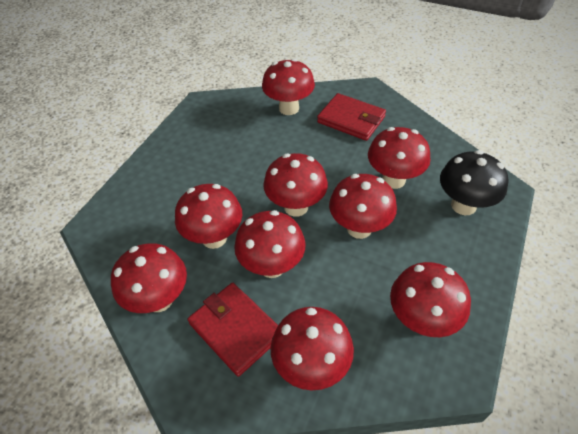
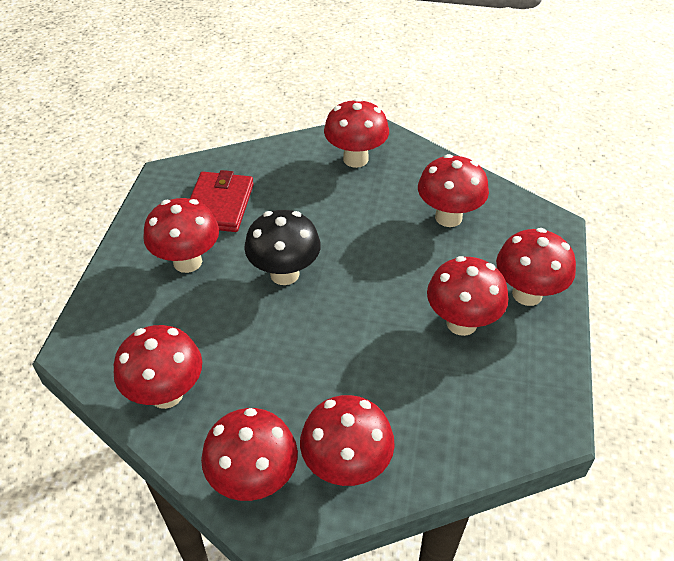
red mushroom: [111,243,187,313] [175,184,242,249] [234,210,306,278] [262,59,315,115] [263,153,328,217] [270,307,354,390] [329,174,397,239] [368,127,430,189] [390,262,471,337] = 9 -> [114,325,202,409] [143,198,219,273] [201,408,298,501] [300,395,395,486] [324,98,389,168] [418,154,489,227] [427,256,508,336] [496,228,576,306] = 8
red wallet: [188,283,278,377] [317,93,386,141] = 2 -> [190,170,254,232] = 1

